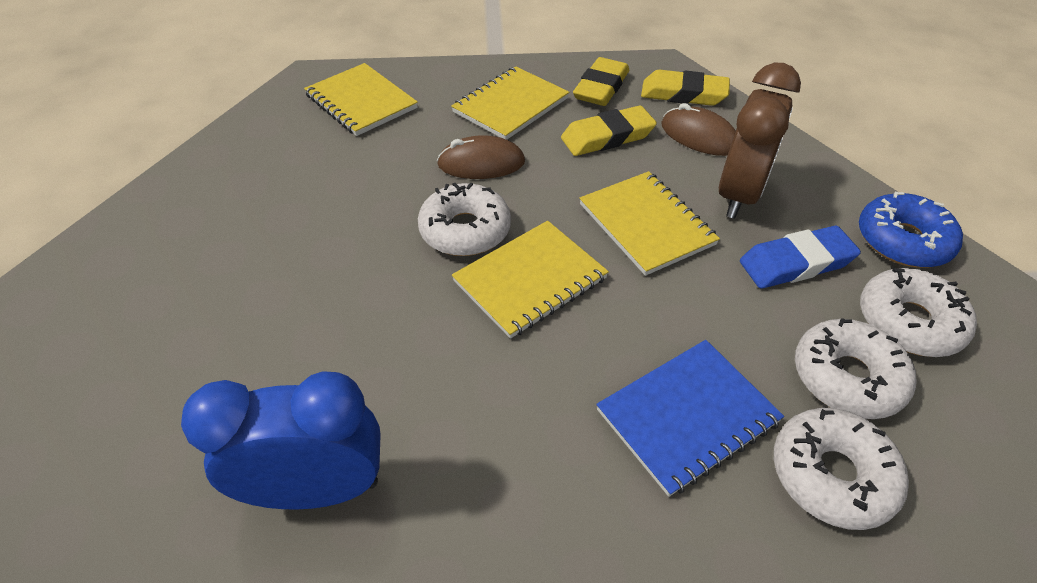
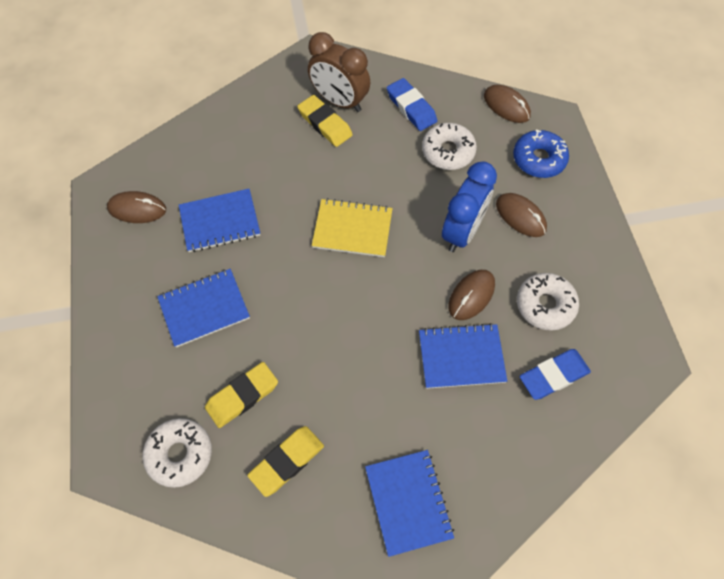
blue eraser: [740,226,861,288] = 1 -> [387,78,437,131] [520,349,591,400] = 2
blue notebook: [596,340,784,497] = 1 -> [157,269,250,348] [179,189,260,252] [365,450,454,557] [419,323,507,389] = 4
brown mouse: [437,135,525,179] [661,103,736,156] = 2 -> [107,191,166,223] [449,270,495,320] [484,85,531,123] [496,193,547,237] = 4
white donut: [418,182,511,256] [774,408,909,530] [795,318,916,419] [860,268,977,357] = 4 -> [143,418,212,488] [422,123,477,170] [517,273,579,331] = 3
yellow notebook: [304,63,418,136] [451,66,569,140] [452,221,609,339] [579,171,720,276] = 4 -> [312,198,393,257] = 1

